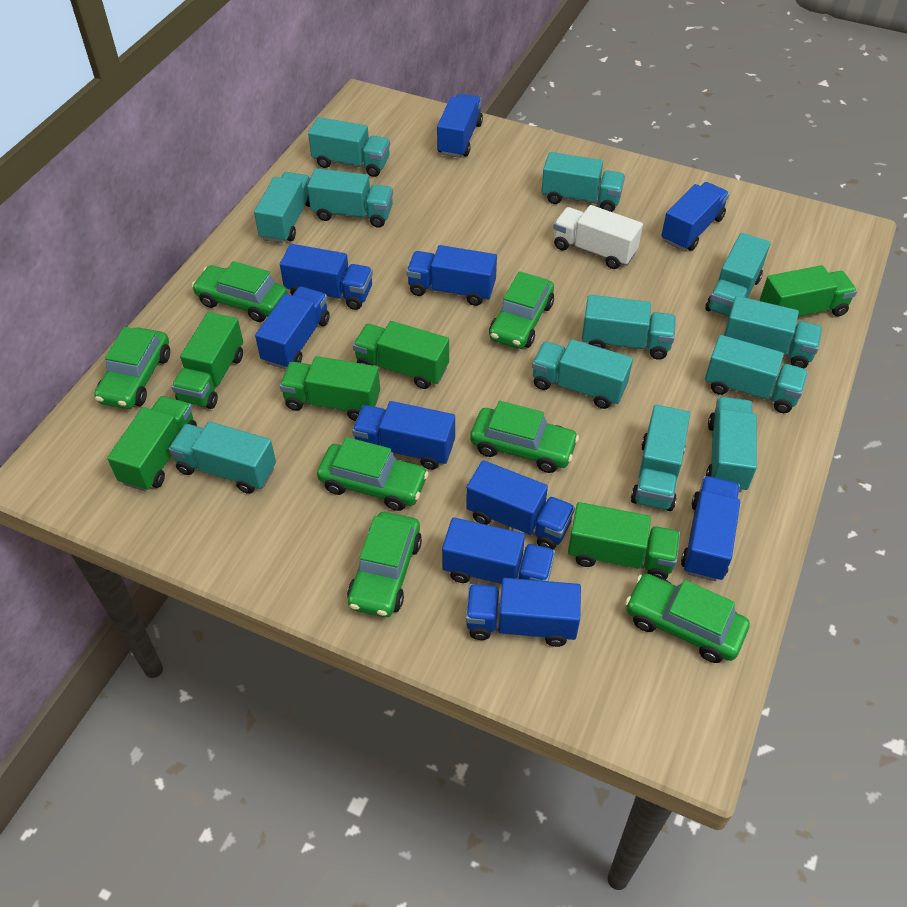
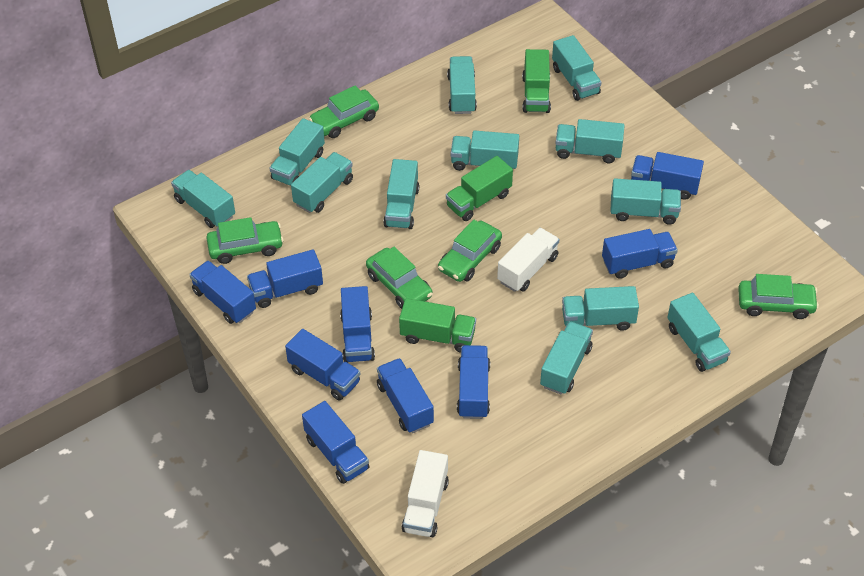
blue truck: [255,287,330,370] [280,244,373,310] [352,401,455,470] [406,245,497,306] [437,94,483,158] [442,518,555,584] [466,460,575,550] [466,578,581,647] [661,182,729,251] [681,476,740,581] = 10 -> [189,261,256,324] [247,249,323,308] [285,329,360,401] [302,401,370,484] [340,286,375,363] [377,358,434,433] [457,345,490,419] [602,229,678,279] [631,152,704,200] = 9
green car: [94,327,170,409] [192,261,288,322] [317,437,429,511] [347,512,422,617] [470,401,579,473] [489,271,554,349] [625,574,750,663] = 7 -> [206,217,284,264] [309,86,379,138] [366,247,433,309] [438,220,502,282] [738,274,819,319] = 5
green truck: [107,396,197,491] [171,312,243,409] [280,356,380,421] [353,321,449,389] [568,502,680,580] [760,265,857,317] = 6 -> [399,298,476,353] [446,156,513,221] [522,49,551,113] = 3
white truck: [553,205,643,269] = 1 -> [402,450,449,537] [497,228,559,292] = 2

